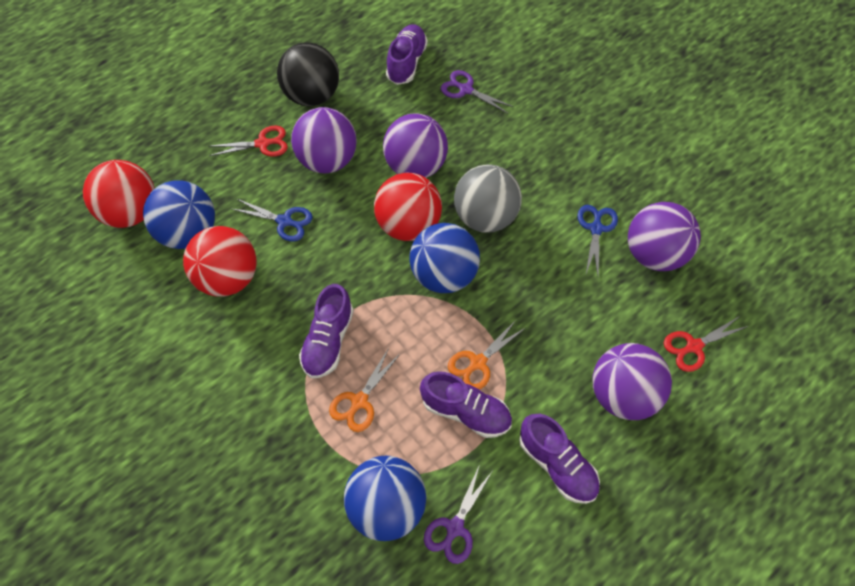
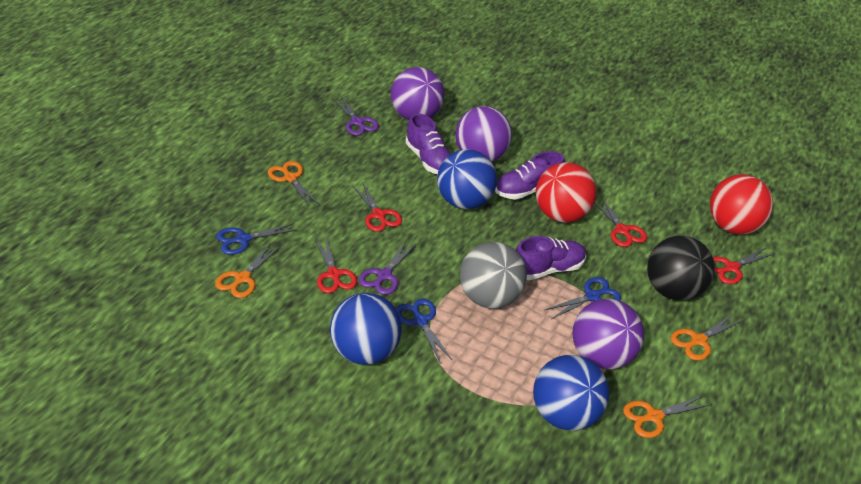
blue scissors: [232,199,313,242] [577,205,618,276] = 2 -> [216,223,296,255] [396,299,452,362] [545,277,621,319] = 3
orange scissors: [329,348,400,432] [448,320,525,390] = 2 -> [215,243,281,298] [268,161,319,207] [623,395,712,438] [671,313,743,361] = 4
purple ball: [291,107,357,173] [383,113,448,178] [593,343,672,420] [628,202,701,271] = 4 -> [391,67,445,120] [455,106,512,162] [572,299,644,369] = 3
purple shoe: [299,284,354,378] [386,24,428,85] [420,371,512,438] [519,414,600,504] = 4 -> [406,113,450,174] [495,151,565,200] [515,236,586,280] = 3
red ball: [83,160,155,228] [183,226,257,297] [374,172,442,241] = 3 -> [536,162,597,223] [710,174,773,235] = 2
red scissors: [209,125,288,157] [664,316,748,372] = 2 -> [315,237,357,293] [352,182,402,232] [595,197,647,247] [713,247,775,284] = 4

